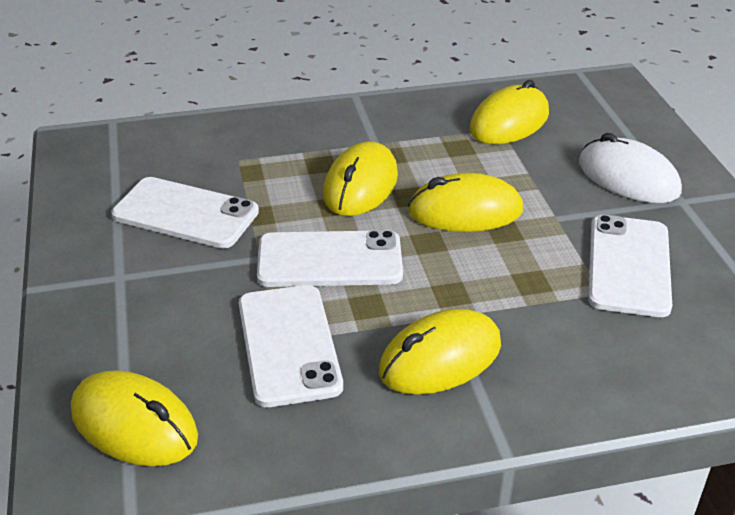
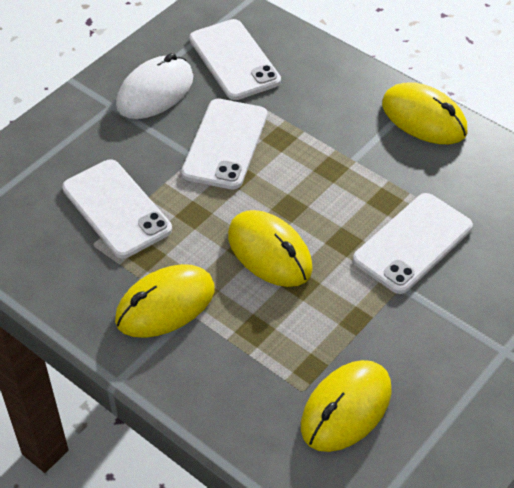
yellow mouse: [71,370,198,466] [323,141,398,216] [379,309,501,395] [408,173,523,232] [470,80,549,144] = 5 -> [115,264,215,338] [228,210,313,287] [301,360,392,452] [382,82,468,144] = 4

